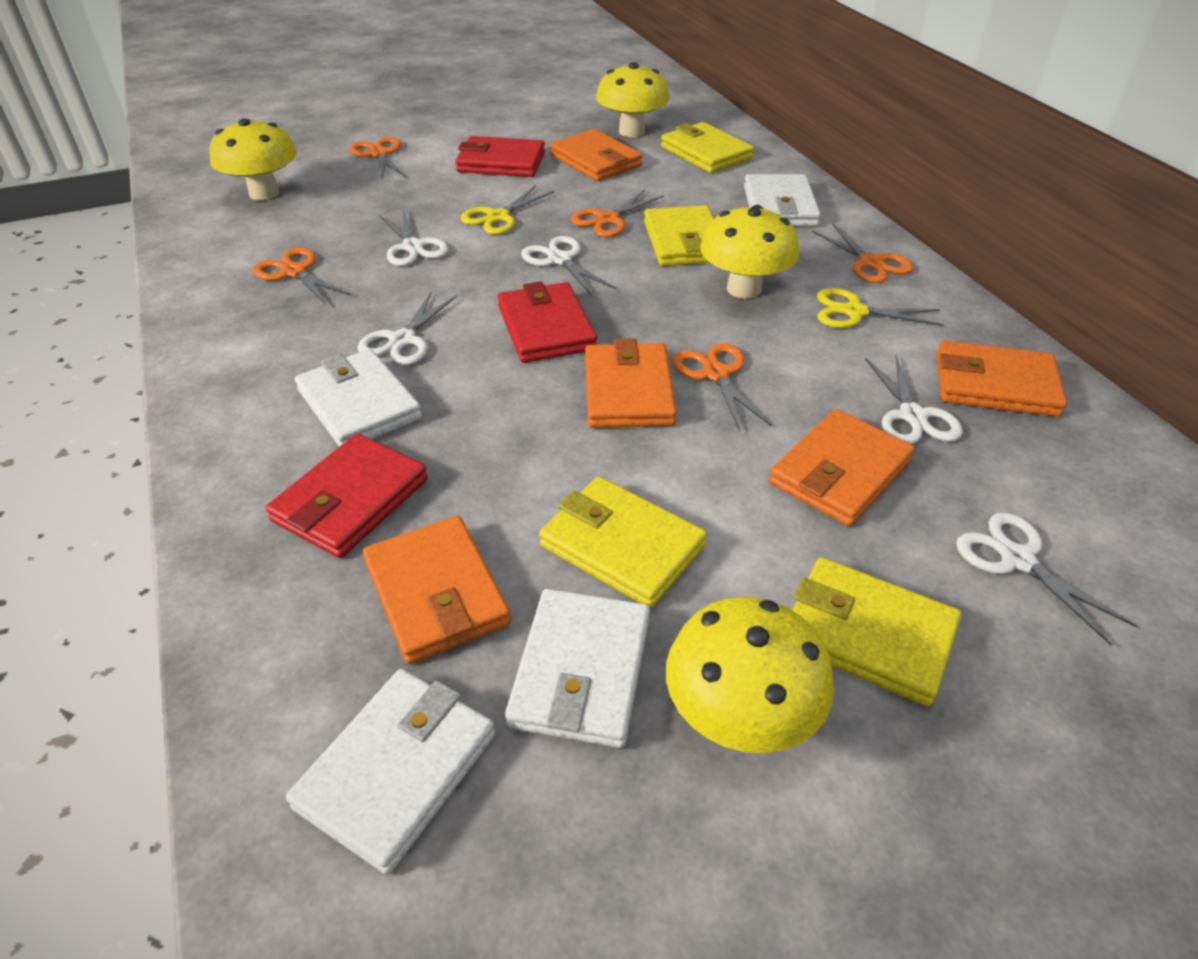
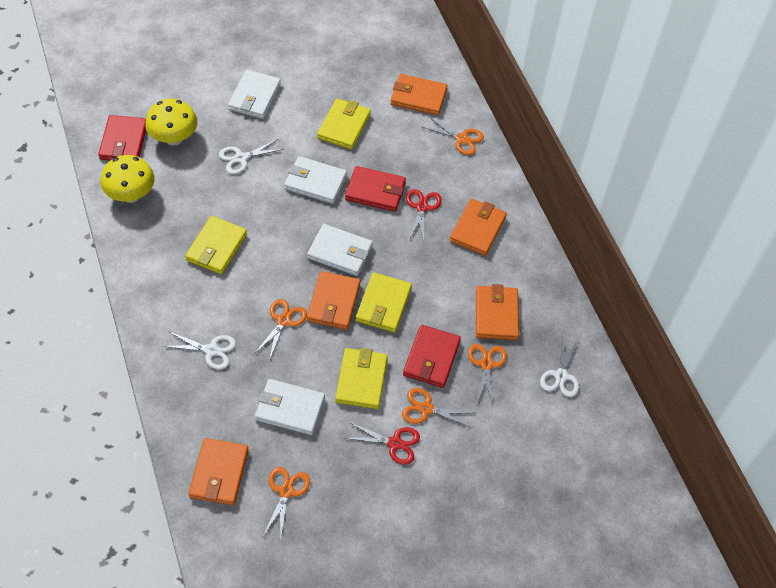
red scissors: none = 0 -> [345,422,420,465] [406,189,442,243] = 2
white scissors: [357,291,457,365] [379,209,448,266] [521,236,616,296] [865,355,963,444] [956,512,1137,646] = 5 -> [163,331,236,370] [219,139,284,174] [540,334,579,397] = 3
yellow mushroom: [209,119,297,200] [596,62,670,137] [666,597,834,753] [700,205,799,299] = 4 -> [101,155,155,203] [145,99,197,146] = 2
yellow scissors: [460,186,554,235] [817,288,944,328] = 2 -> none = 0

